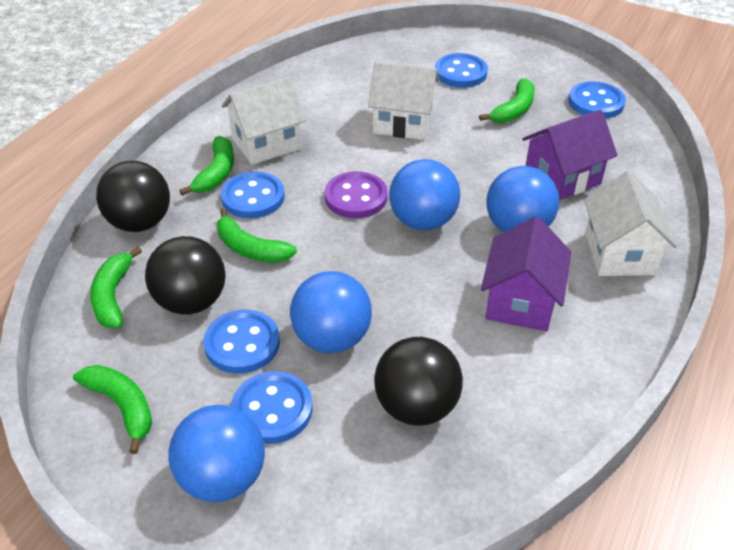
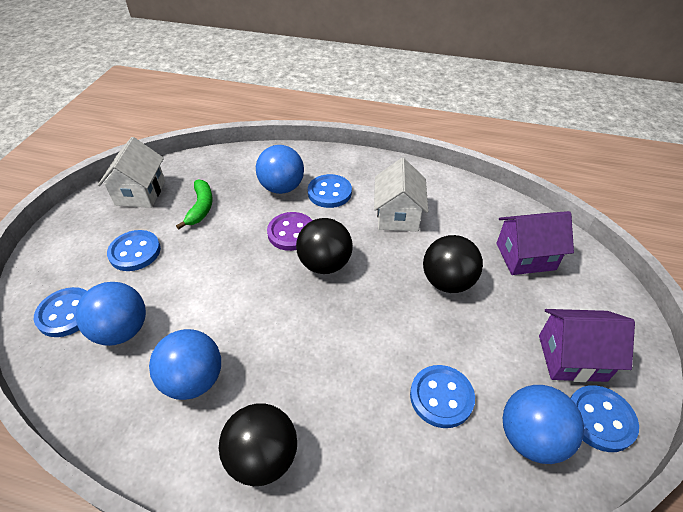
green banana: [73,365,152,454] [90,247,142,328] [179,136,234,196] [217,208,297,263] [479,78,535,123] = 5 -> [176,180,213,229] = 1
white house: [222,77,306,165] [368,62,440,140] [584,171,677,276] = 3 -> [98,137,165,208] [374,158,428,231] = 2

